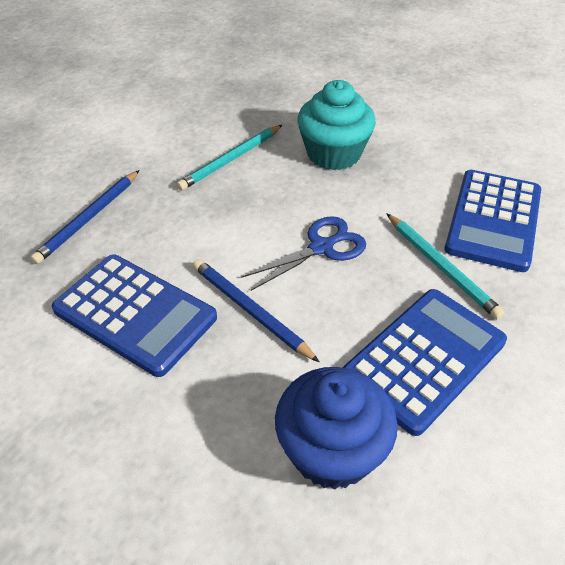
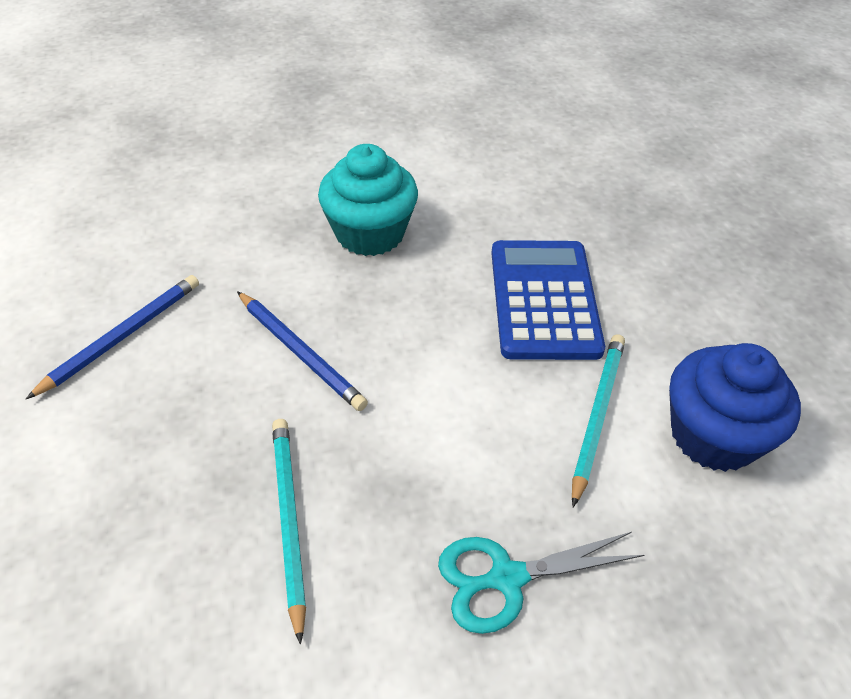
blue calculator: [52,255,217,377] [343,289,507,436] [444,170,541,272] = 3 -> [491,240,605,360] = 1
blue scissors: [241,216,366,291] = 1 -> none = 0
turquoise scissors: none = 0 -> [438,532,644,634] = 1

